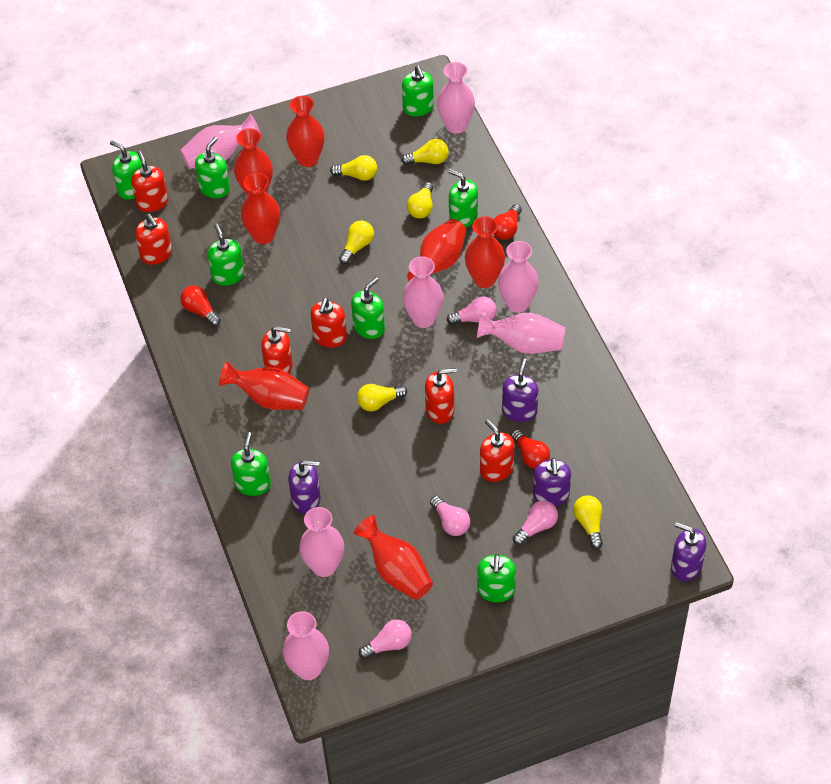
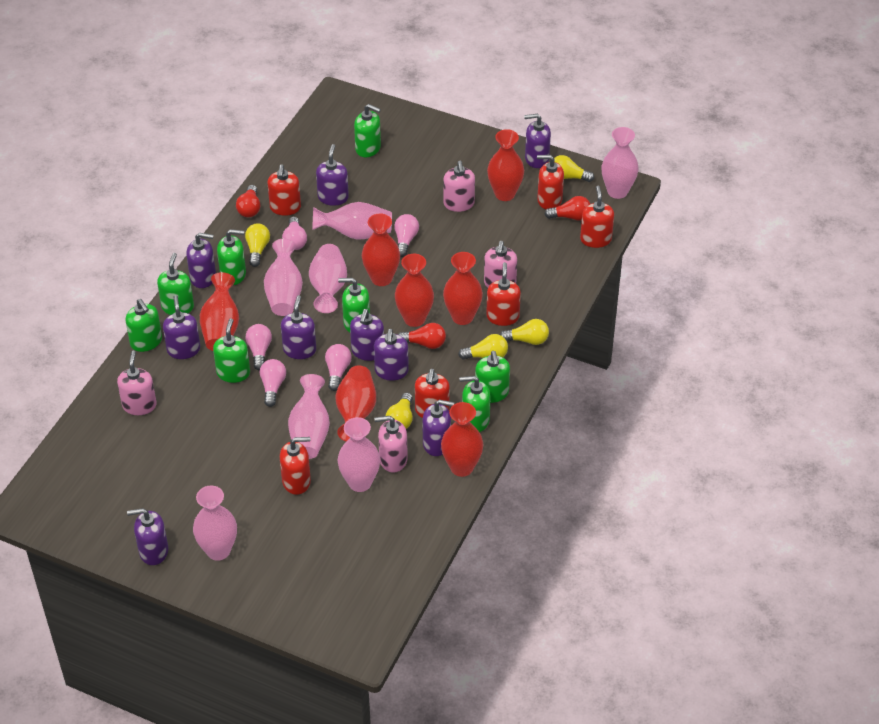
pink light bulb: [359,619,412,659] [430,496,470,536] [446,296,497,325] [513,500,558,545] = 4 -> [246,324,272,370] [260,359,286,407] [282,216,307,250] [325,344,352,391] [394,214,419,257] = 5
pink soap dispenser: none = 0 -> [117,351,157,415] [374,416,408,473] [444,161,475,212] [484,241,517,288] = 4
purple soap dispenser: [288,460,321,514] [502,359,538,422] [533,458,571,506] [671,522,706,581] = 4 -> [127,508,168,565] [163,295,200,359] [186,233,216,288] [281,295,316,359] [316,144,349,206] [350,309,384,361] [374,329,409,380] [423,400,454,456] [524,114,551,168] = 9
yellow light bulb: [330,155,377,181] [339,221,374,264] [357,384,407,411] [401,139,449,165] [407,182,433,218] [573,495,603,549] = 6 -> [245,223,270,267] [386,393,413,429] [458,334,508,360] [500,319,549,345] [554,155,594,182] = 5

